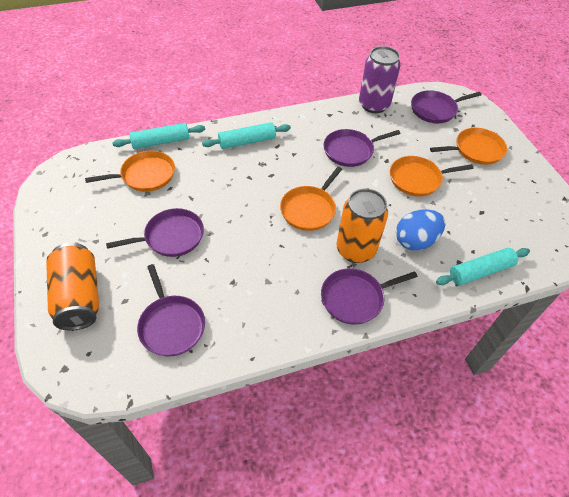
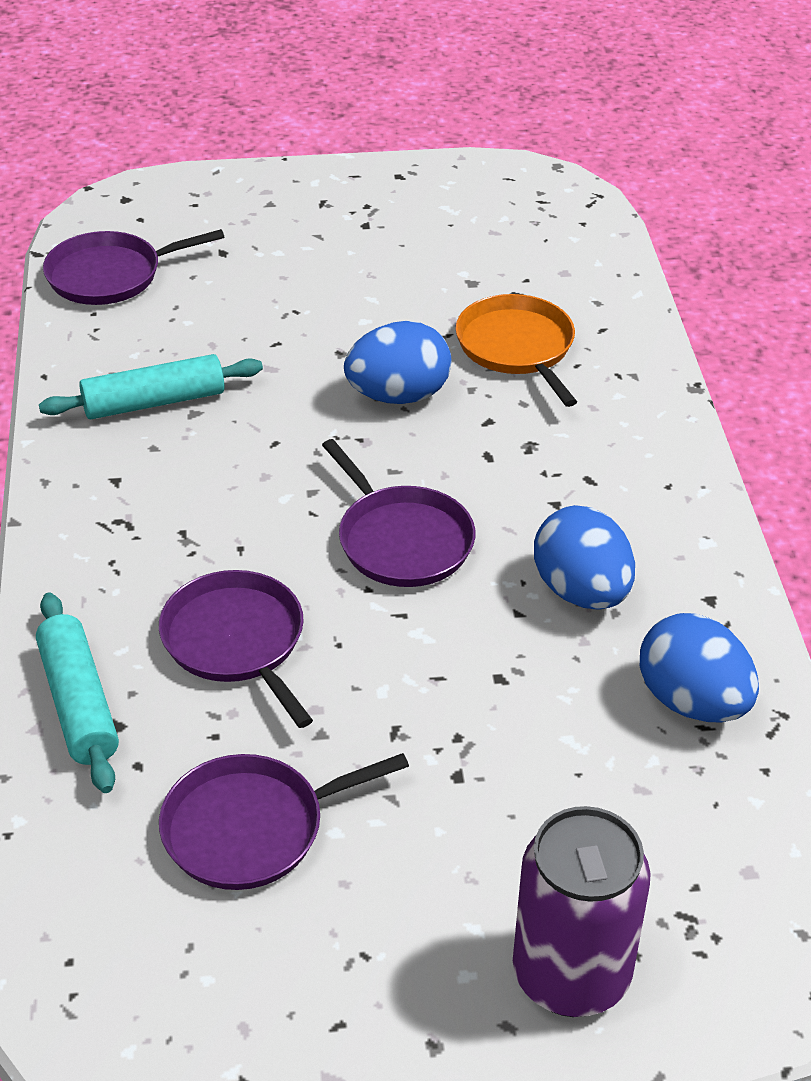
blue egg: [396,209,446,251] = 1 -> [344,321,451,404] [534,505,635,610] [640,613,759,723] = 3
orange can: [46,243,99,331] [336,188,388,263] = 2 -> none = 0
orange pan: [85,151,175,192] [280,167,342,231] [390,156,474,197] [430,128,507,165] = 4 -> [456,294,577,407] = 1
purple pan: [106,208,204,257] [137,264,205,357] [321,268,418,325] [324,129,401,167] [411,90,482,123] = 5 -> [43,229,225,305] [159,570,313,728] [159,753,409,890] [322,439,475,587] = 4
turquoise rolling pin: [112,123,205,149] [202,122,291,149] [436,248,530,285] = 3 -> [36,592,119,793] [39,354,263,419] = 2

